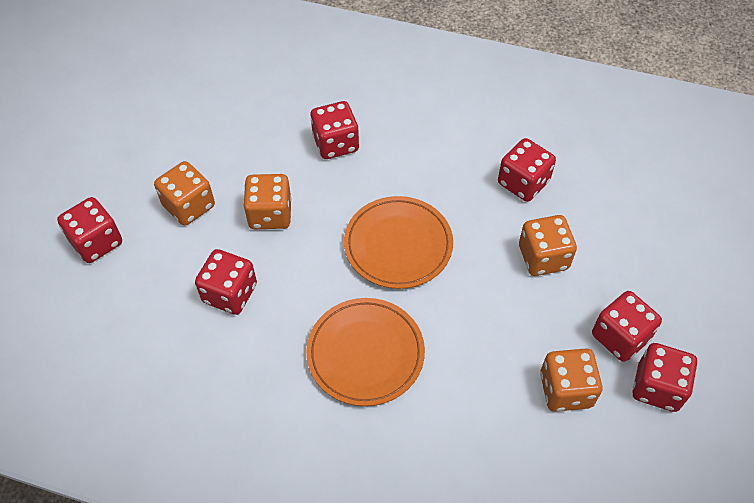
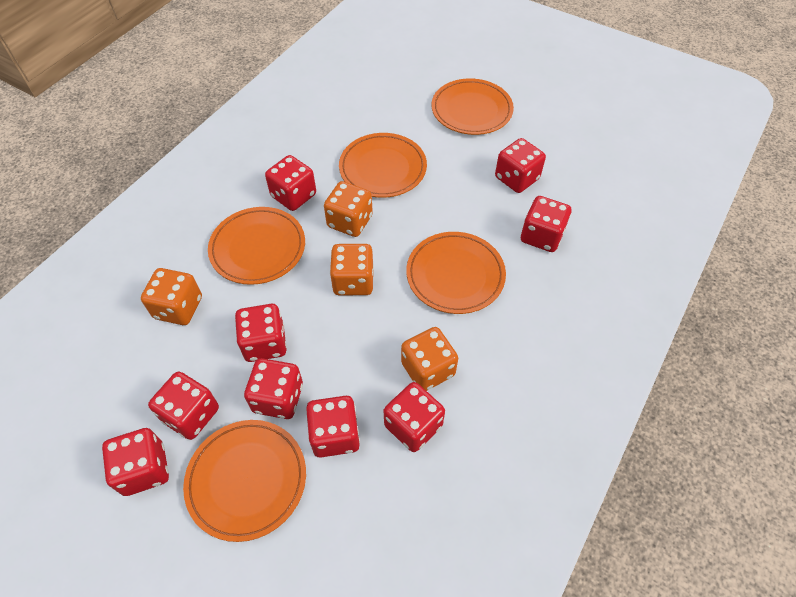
orange plate: [306,298,425,406] [344,196,453,289] = 2 -> [183,420,306,542] [208,207,305,285] [339,133,427,198] [406,232,506,314] [432,79,514,135] = 5
red dice: [57,197,122,263] [195,249,257,315] [311,101,359,159] [498,138,556,202] [592,291,662,362] [632,343,697,412] = 6 -> [102,428,169,496] [148,372,219,440] [235,304,287,362] [244,358,303,419] [265,155,316,211] [306,396,360,457] [384,382,445,452] [495,138,546,193] [521,196,571,252] = 9

